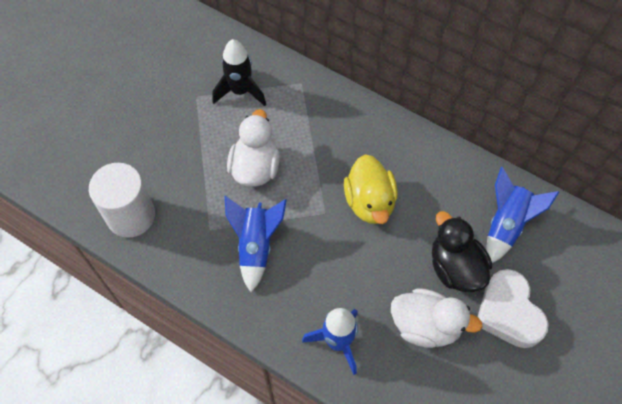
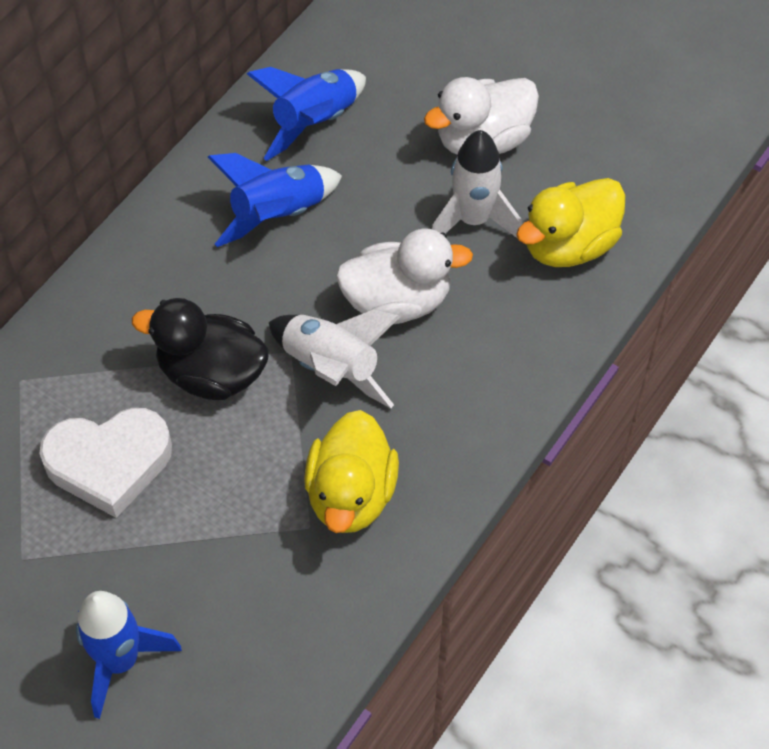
black rocket: [212,39,266,106] = 1 -> none = 0
white cylinder: [89,163,155,238] = 1 -> none = 0
white rocket: none = 0 -> [269,310,401,408] [432,130,522,239] = 2
yellow duck: [344,154,398,224] = 1 -> [304,410,399,533] [516,178,626,267] = 2

